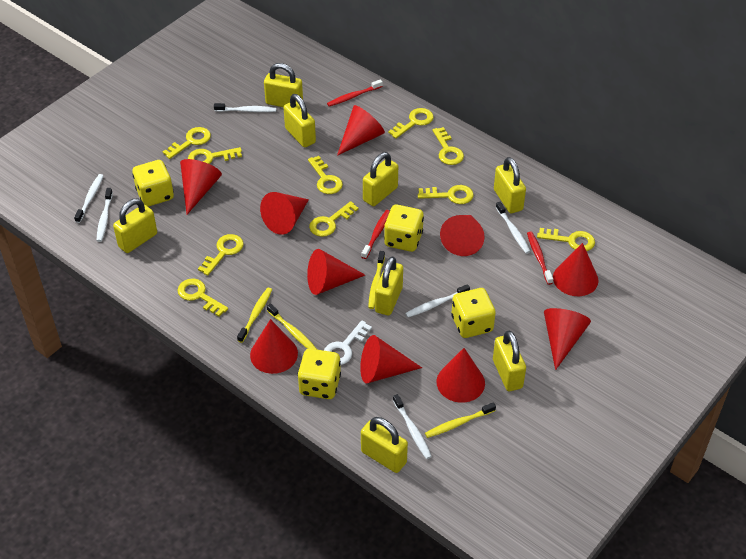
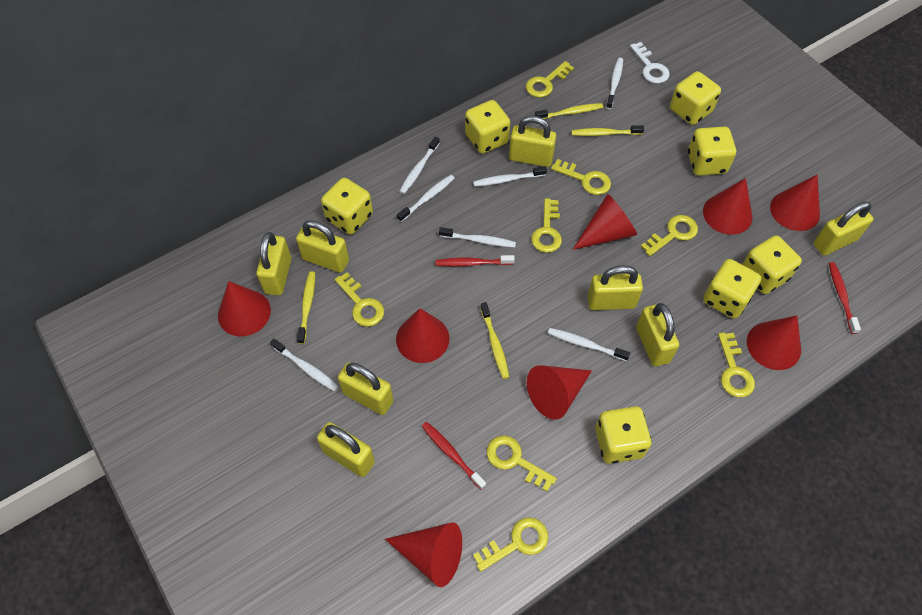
red cone: [180,159,222,214] [250,319,298,374] [260,192,309,235] [307,249,365,295] [337,105,385,156] [360,335,422,383] [436,348,485,403] [440,215,485,256] [544,308,591,370] [553,243,599,296] = 10 -> [218,281,271,337] [385,522,462,587] [396,308,449,363] [527,365,592,420] [573,194,637,250] [703,178,753,235] [747,315,801,370] [770,174,820,231] = 8
white toothbrush: [74,174,104,223] [96,188,113,242] [214,103,276,112] [393,394,432,459] [405,284,470,318] [496,202,531,254] = 6 -> [270,339,339,392] [397,175,455,222] [399,136,440,194] [439,227,516,247] [473,166,547,187] [548,328,630,361] [606,58,623,109] = 7
yellow dice: [132,160,174,207] [298,349,341,399] [384,204,424,252] [451,288,496,338] = 4 -> [321,178,373,235] [465,100,510,153] [595,406,651,464] [670,71,721,125] [688,127,736,176] [703,259,761,318] [742,235,802,294] = 7
yellow key: [163,127,211,159] [177,279,228,317] [188,147,242,164] [198,234,244,276] [308,156,343,194] [309,201,359,237] [388,108,434,139] [418,185,474,204] [432,127,464,165] [537,228,595,251] = 10 -> [335,272,384,327] [473,517,548,572] [487,436,557,492] [526,61,574,98] [531,198,562,253] [551,159,611,195] [641,215,698,256] [718,332,755,397] = 8

